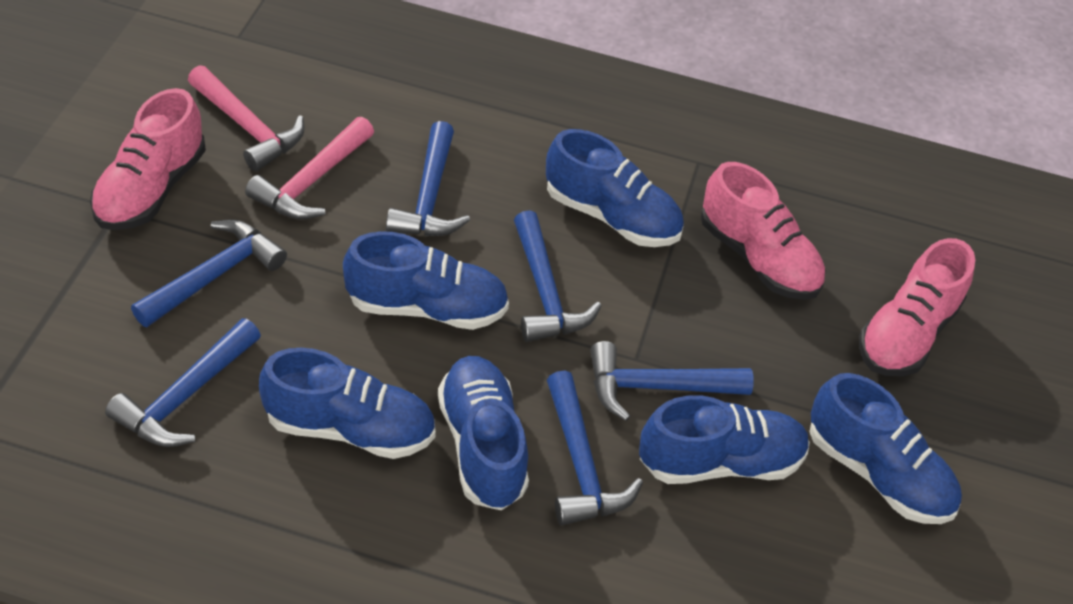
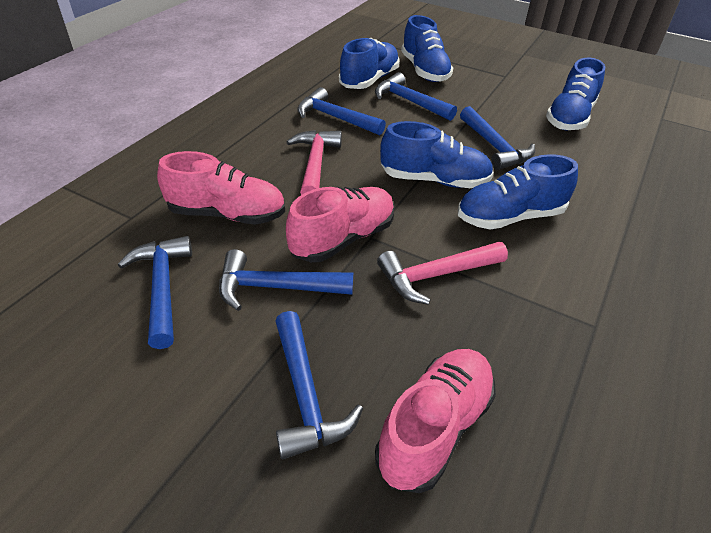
blue shoe: [259,348,436,459] [343,231,509,330] [438,356,529,510] [546,129,684,247] [639,395,810,484] [809,373,962,524] = 6 -> [339,38,400,89] [380,121,494,188] [401,15,453,82] [458,154,578,229] [546,57,605,130] = 5

